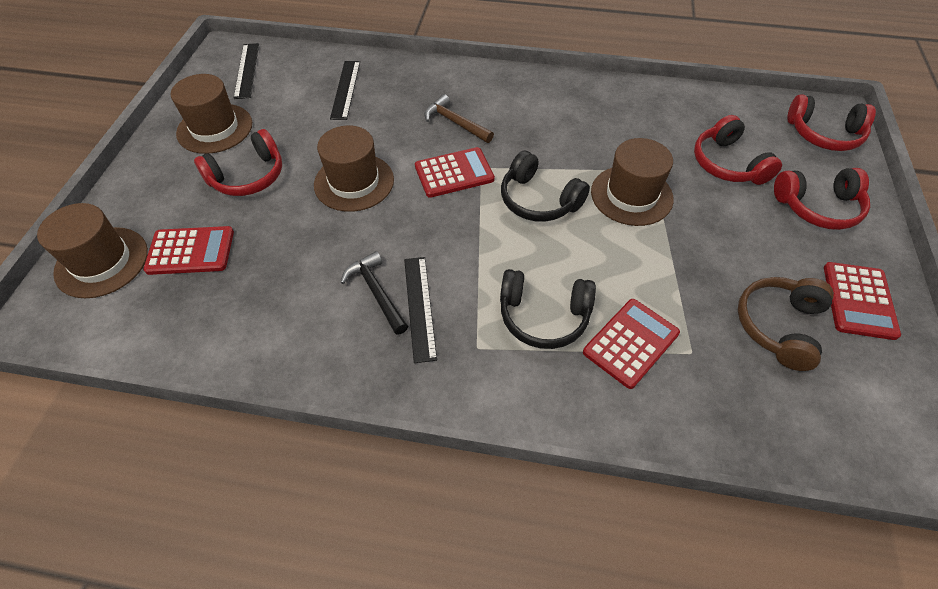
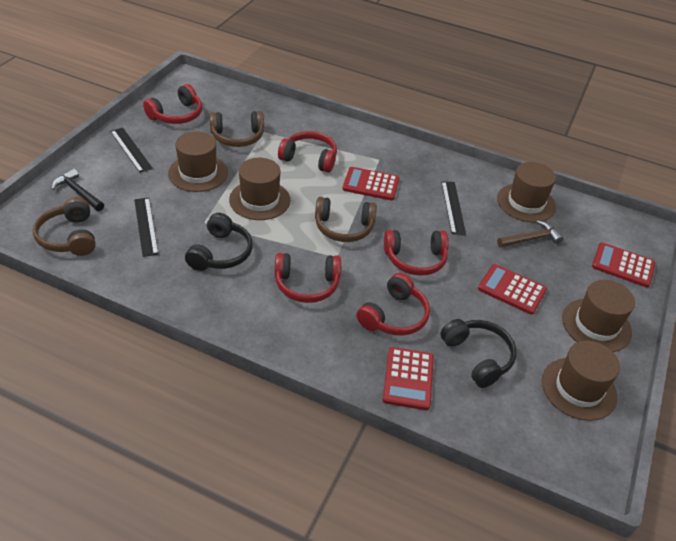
brown hat: [37,203,148,298] [171,74,252,154] [314,126,394,212] [591,138,674,226] = 4 -> [168,131,228,192] [229,158,290,220] [497,162,556,222] [542,341,620,421] [562,280,635,352] = 5
brown headphones: [738,277,834,371] = 1 -> [33,197,96,256] [209,111,264,147] [315,197,377,242] = 3
red headphones: [194,129,282,196] [694,115,782,185] [774,168,870,230] [787,94,876,151] = 4 -> [143,84,202,124] [275,253,341,303] [278,131,337,173] [357,273,430,336] [384,230,449,276] = 5

